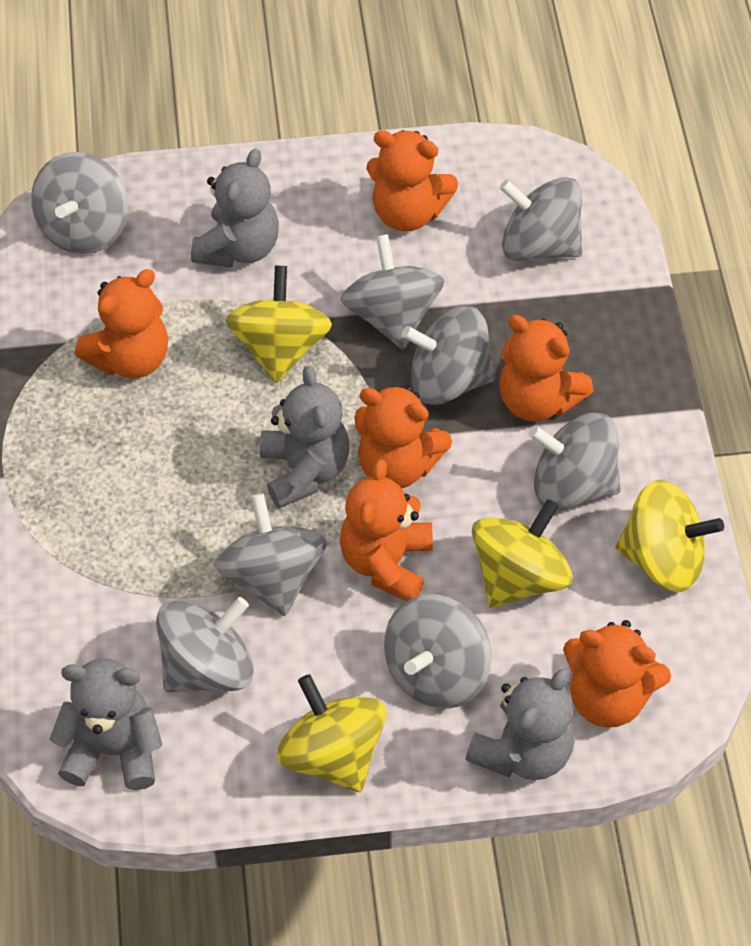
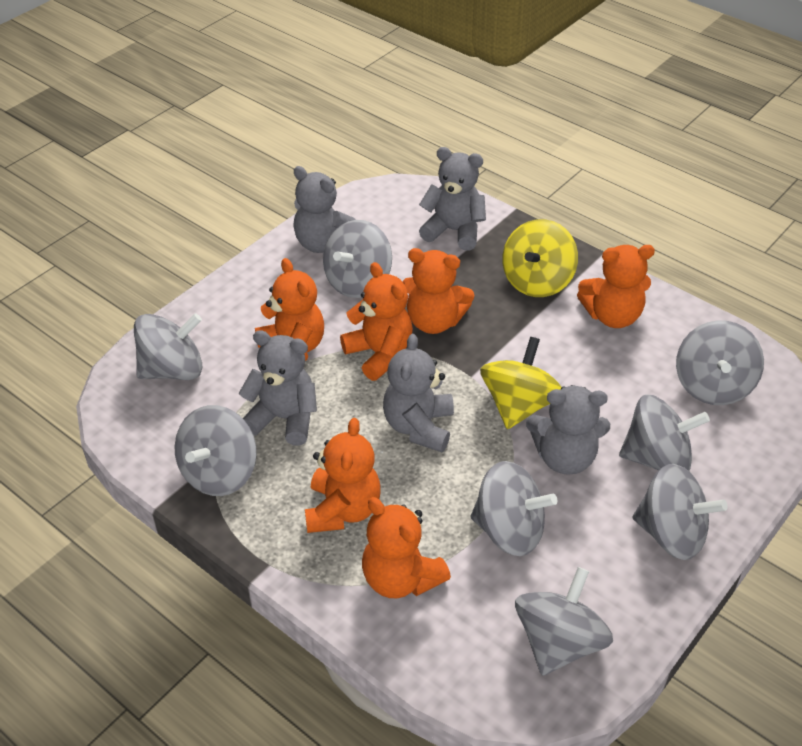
grey teddy bear: [50,658,162,790] [191,149,279,268] [260,366,349,508] [466,669,575,780] = 4 -> [239,330,317,446] [293,166,356,253] [383,334,454,452] [419,147,486,251] [526,385,610,475] = 5
yellow spinning top: [225,266,332,383] [277,674,387,792] [472,499,573,608] [615,480,724,592] = 4 -> [480,337,562,429] [502,219,578,297] = 2

